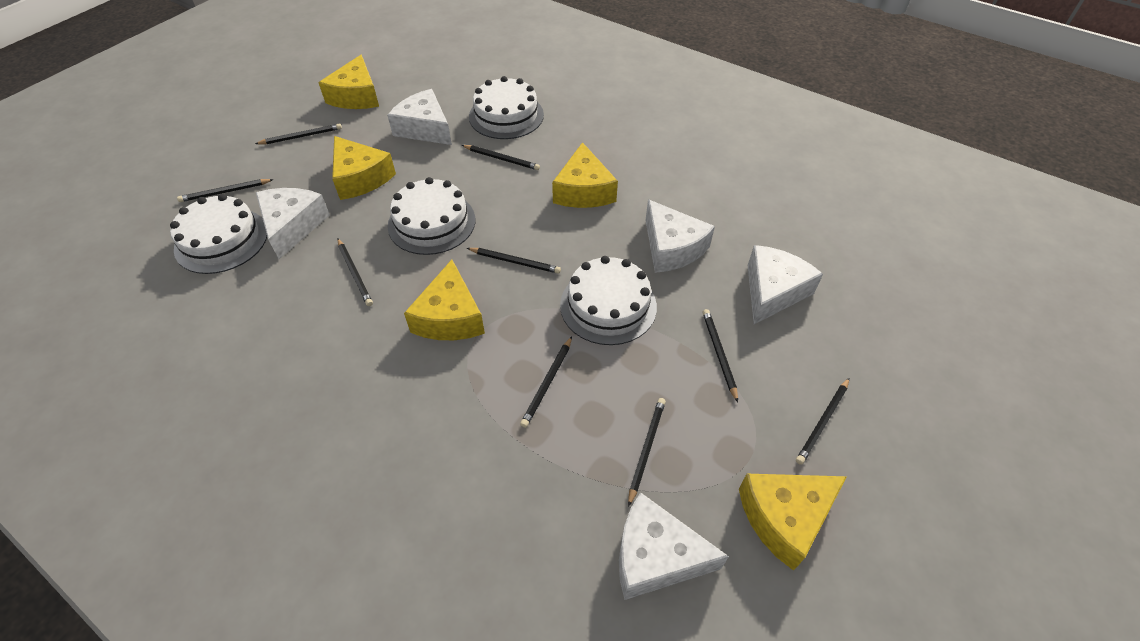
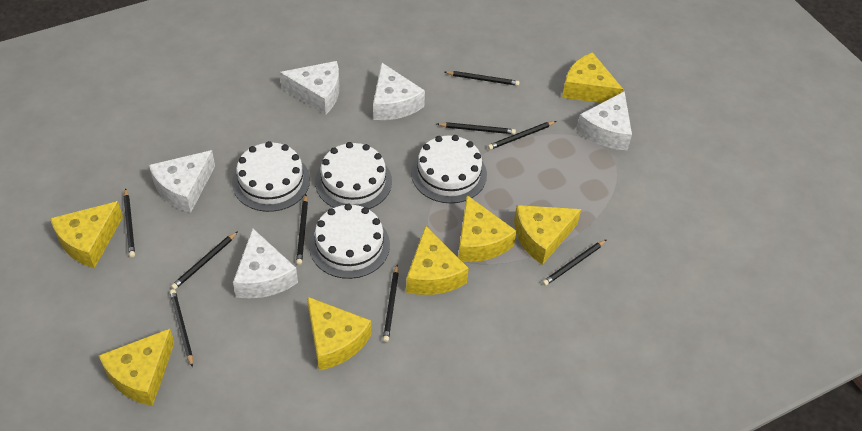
yellow cheese: [318,54,379,109] [332,136,396,200] [404,259,485,340] [552,142,618,208] [739,474,847,571] = 5 -> [50,201,123,268] [98,329,174,406] [307,297,371,371] [406,226,469,295] [458,195,516,262] [514,205,581,265] [562,52,624,103] = 7

